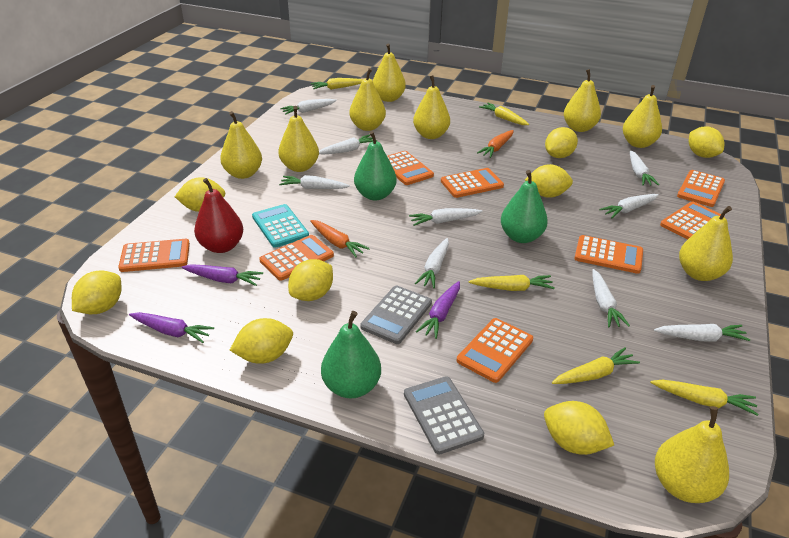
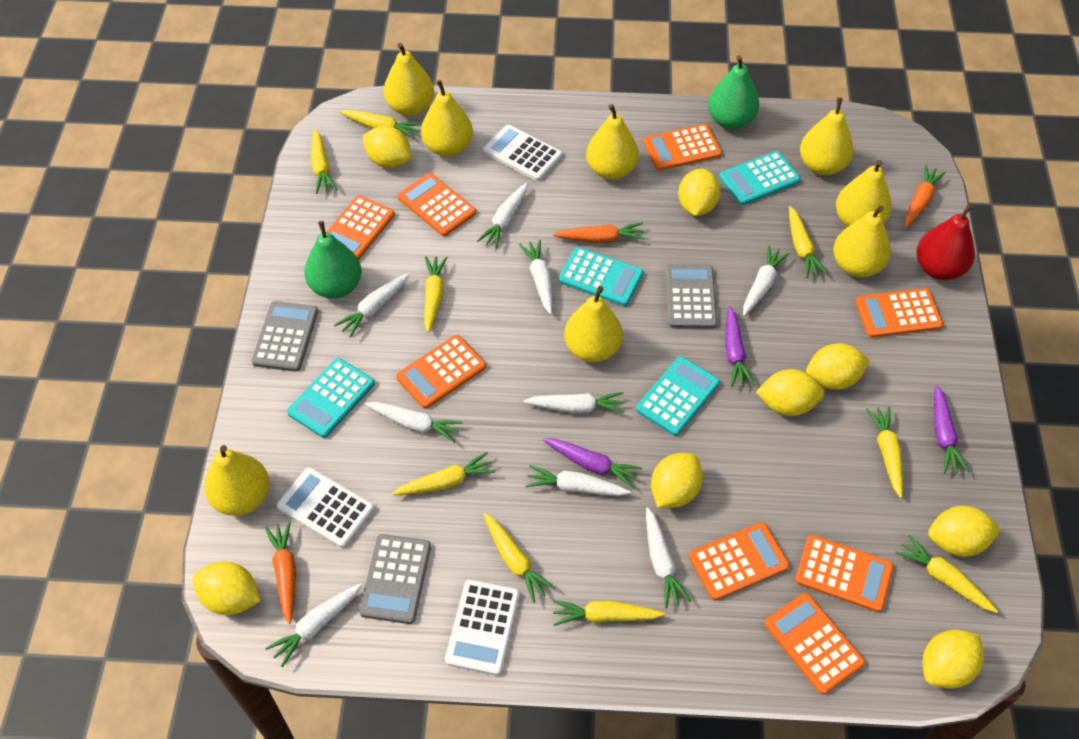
green pear: [321,311,381,398] [354,131,397,201] [501,170,548,243] = 3 -> [304,221,362,299] [708,55,760,129] = 2
grey calculator: [360,286,432,344] [404,376,484,455] = 2 -> [251,301,318,372] [359,534,431,624] [665,264,717,328] = 3
orange carrot: [310,220,370,257] [477,130,514,158] = 2 -> [264,521,296,624] [553,222,645,243] [905,165,946,228] = 3
turquoise calculator: [252,204,309,248] = 1 -> [287,358,375,438] [558,247,644,306] [636,356,720,436] [719,151,801,205] = 4
white calculator: none = 0 -> [277,467,374,548] [445,580,520,676] [483,125,562,181] = 3
yellow carrot: [311,78,362,90] [469,275,555,291] [479,103,529,125] [552,347,640,384] [650,380,758,416] = 5 -> [311,129,337,194] [340,110,422,139] [392,452,495,495] [424,256,447,333] [483,513,555,603] [553,600,665,626] [789,206,828,278] [866,407,903,498] [895,535,998,613] = 9
yellow pear: [220,111,262,179] [278,106,319,172] [349,68,386,131] [373,43,406,102] [413,75,450,139] [564,69,601,132] [623,85,662,148] [655,406,729,503] [679,206,733,281] = 9 -> [204,445,270,516] [383,43,434,116] [421,80,473,157] [564,286,623,362] [586,104,639,180] [800,97,854,175] [833,206,891,277] [836,160,892,227] = 8

